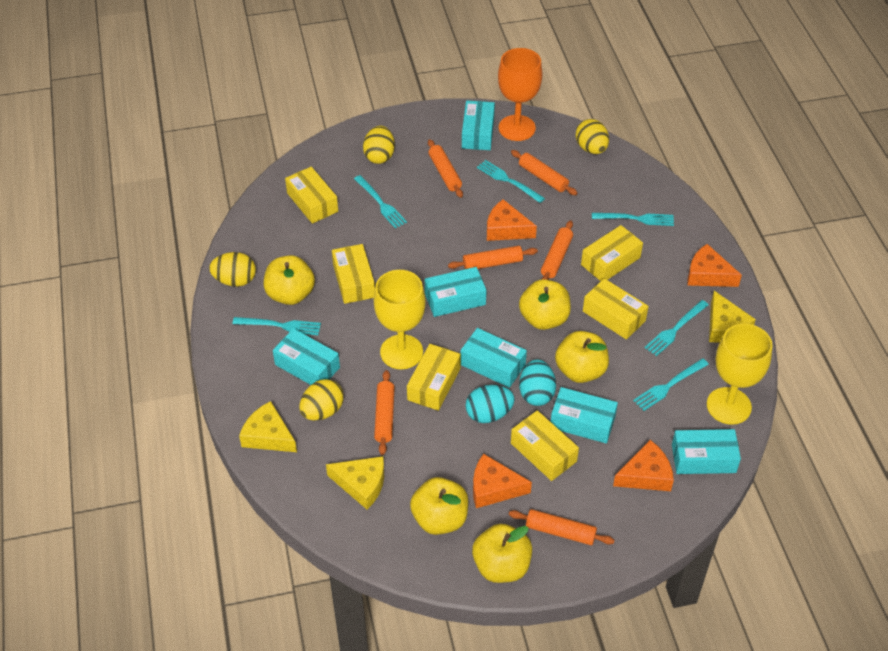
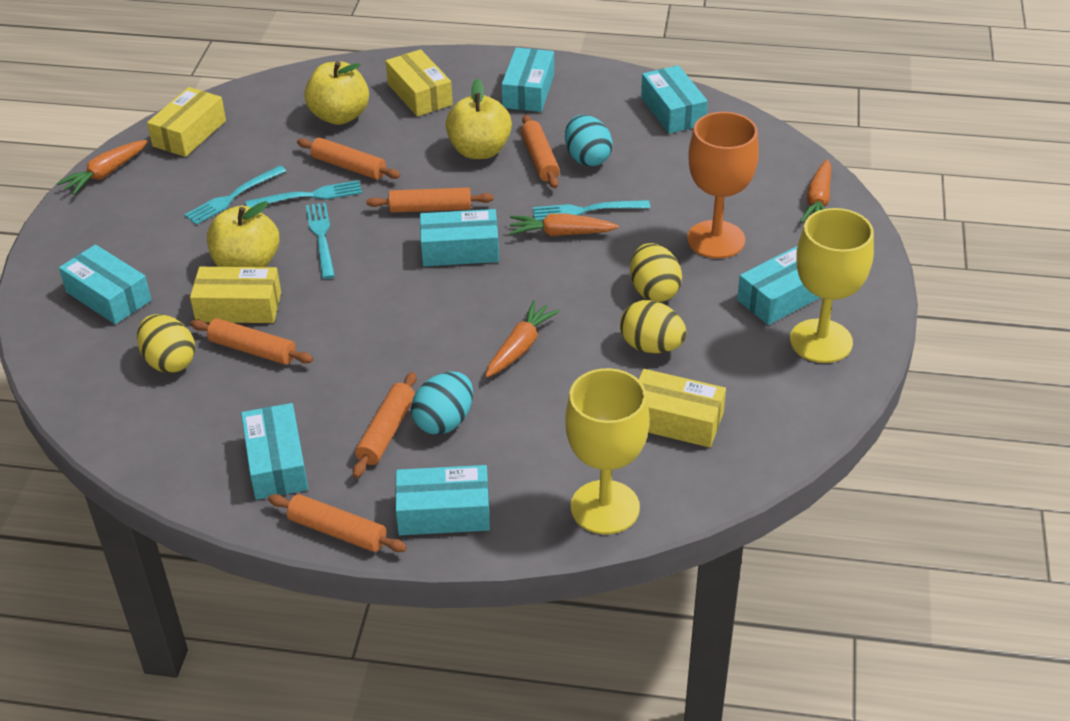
orange carrot: none = 0 -> [56,140,148,195] [485,300,560,377] [509,214,619,236] [800,159,831,223] = 4
orange cheese: [473,454,532,508] [487,199,537,241] [613,440,674,491] [688,244,742,287] = 4 -> none = 0
turquoise box: [273,329,340,385] [425,267,487,317] [460,328,527,388] [462,101,495,150] [551,387,618,443] [672,429,741,474] = 6 -> [59,244,152,324] [241,403,308,500] [395,465,490,535] [420,209,499,266] [502,48,554,112] [641,65,708,134] [737,246,820,325] = 7
turquoise fork: [232,317,321,335] [354,175,407,228] [477,160,545,203] [592,213,674,226] [633,358,709,411] [645,300,709,356] = 6 -> [184,166,286,225] [246,180,362,208] [306,203,335,279] [533,200,650,221] = 4
yellow apple: [264,255,315,305] [410,477,468,535] [472,524,532,583] [519,279,571,330] [555,331,609,383] = 5 -> [207,201,279,267] [304,61,369,125] [446,79,512,159] = 3
yellow box: [285,167,338,224] [332,244,375,304] [407,344,461,411] [511,410,579,481] [581,225,643,281] [583,278,649,340] = 6 -> [147,87,226,157] [190,267,281,323] [386,49,453,116] [639,369,726,448] = 4
yellow cheese: [239,401,297,452] [326,456,384,509] [709,291,756,343] = 3 -> none = 0
yellow egg: [209,252,256,287] [299,379,344,420] [363,126,395,164] [576,119,609,154] = 4 -> [137,314,195,373] [620,300,686,353] [630,243,682,302] = 3

